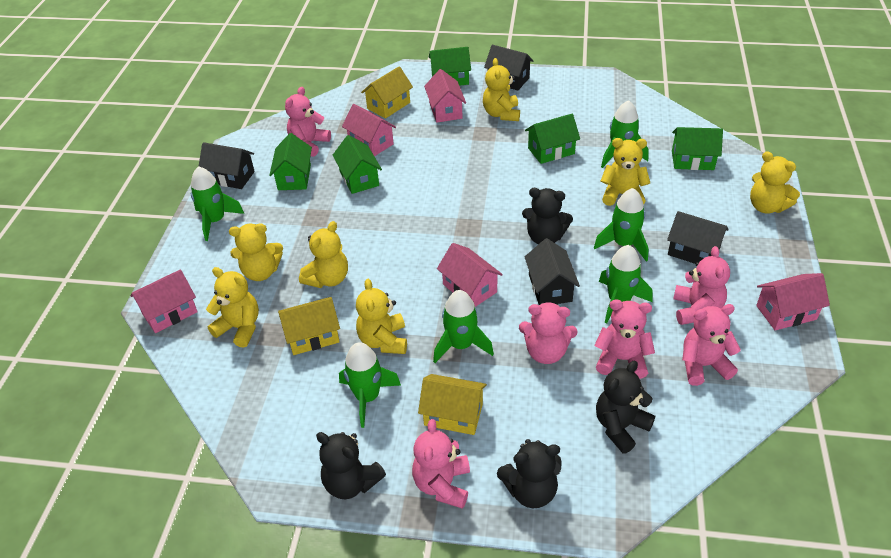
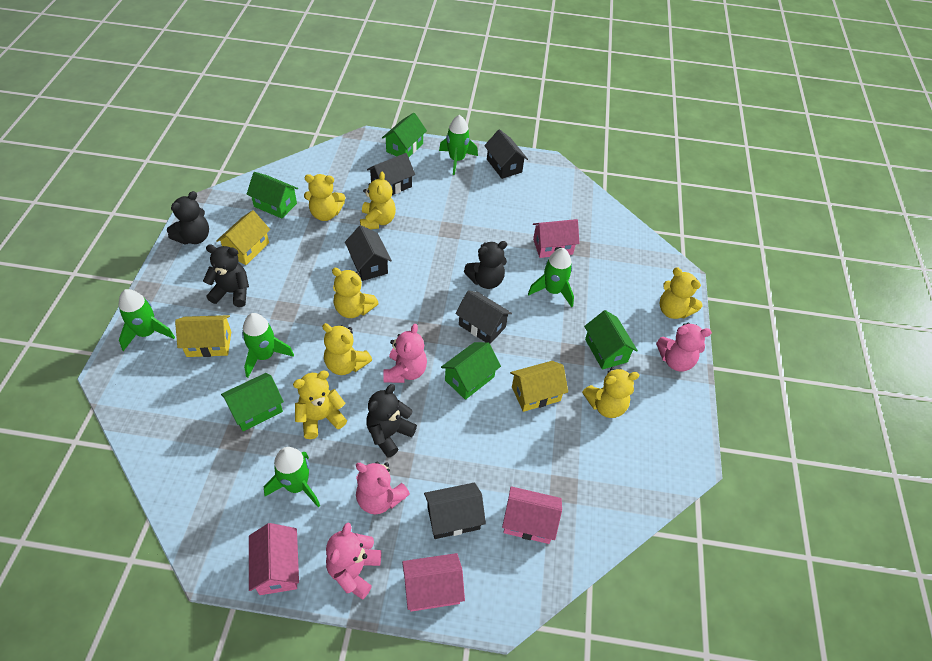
black house: [199,142,255,189] [484,45,533,91] [525,238,580,305] [667,211,729,264] = 4 -> [345,225,392,281] [367,153,415,195] [424,483,486,539] [455,290,512,344] [484,129,528,179] = 5
green rocket: [191,166,244,241] [339,342,401,428] [433,290,494,363] [594,188,649,261] [599,245,653,323] [601,100,648,168] = 6 -> [119,289,175,351] [242,313,294,378] [264,447,320,507] [439,115,478,175] [528,248,574,307] = 5
pink house: [130,269,198,333] [342,104,396,156] [424,69,466,123] [437,243,503,307] [756,273,830,330] = 5 -> [249,523,299,595] [402,553,465,612] [502,486,562,544] [533,219,580,258] = 4
pink teddy bear: [285,87,331,157] [412,419,470,509] [519,302,578,364] [594,299,655,379] [673,246,730,325] [682,304,741,386] = 6 -> [326,522,381,599] [356,462,410,514] [383,324,427,383] [656,323,712,372] = 4

